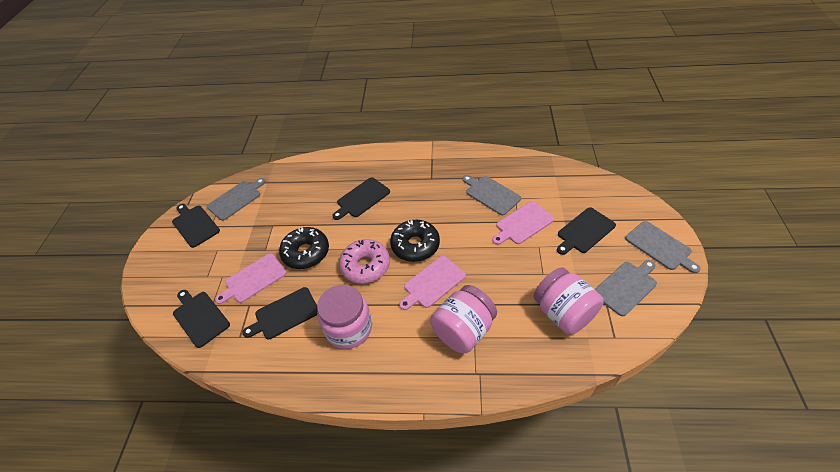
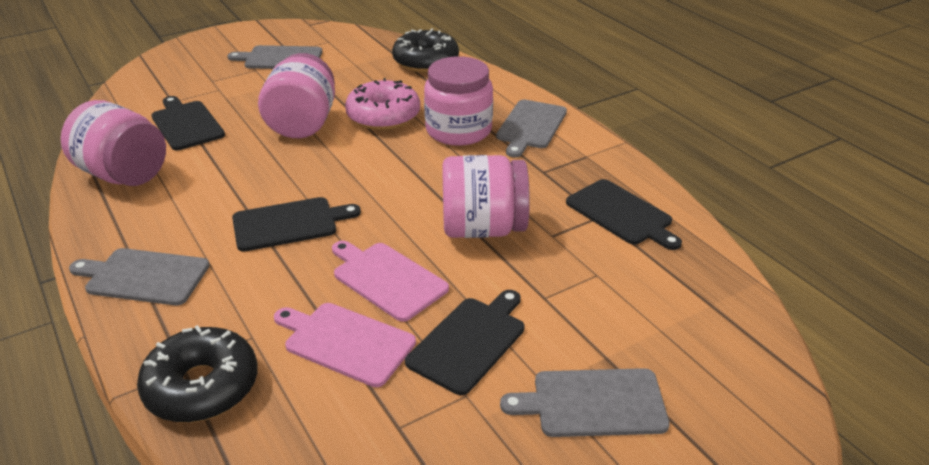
black cutting board: [172,204,220,248] [173,290,230,348] [242,287,318,339] [332,177,390,220] [557,208,616,255] = 5 -> [151,96,225,150] [232,197,361,252] [405,290,524,395] [566,179,682,250] = 4
pink cutting board: [215,253,287,304] [399,256,466,310] [492,201,554,245] = 3 -> [274,303,416,387] [332,241,449,322] = 2
pink jar: [317,285,372,349] [430,285,497,353] [534,267,604,335] = 3 -> [61,100,166,186] [258,53,335,138] [424,56,493,146] [442,155,530,238] = 4

